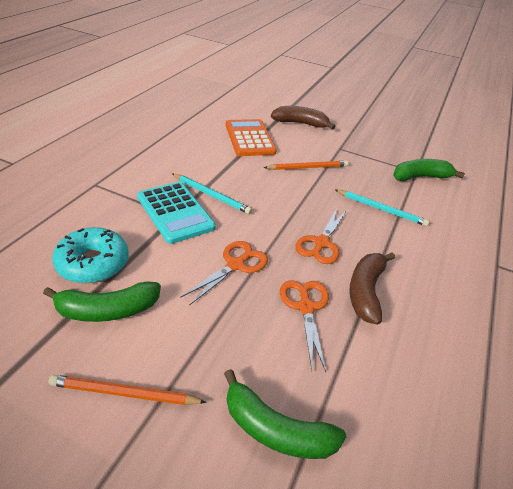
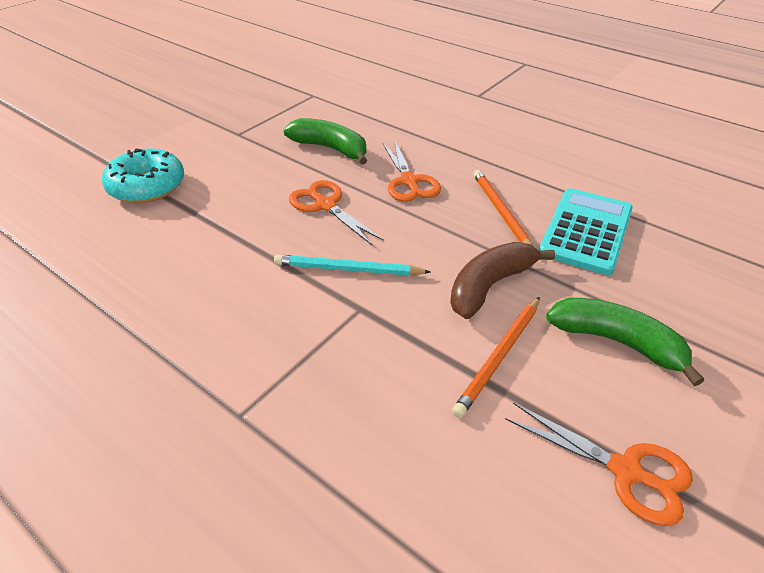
brown banana: [271,106,335,130] [349,252,395,325] = 2 -> [450,242,555,319] = 1
green banana: [43,281,161,322] [224,369,346,459] [393,159,465,181] = 3 -> [283,118,367,164] [546,298,704,386] = 2
orange calculator: [226,119,277,156] = 1 -> none = 0
turquoise pencil: [172,174,252,214] [335,189,430,226] = 2 -> [274,255,430,276] = 1

